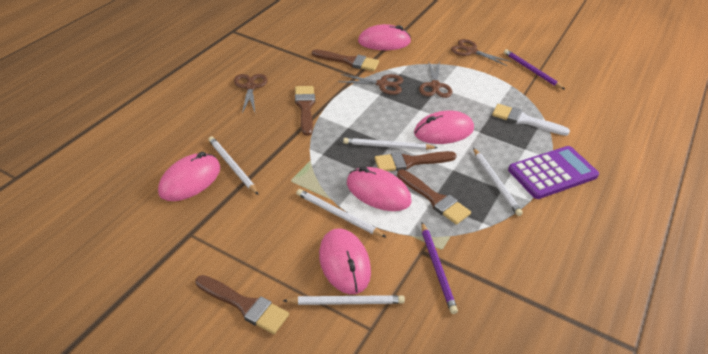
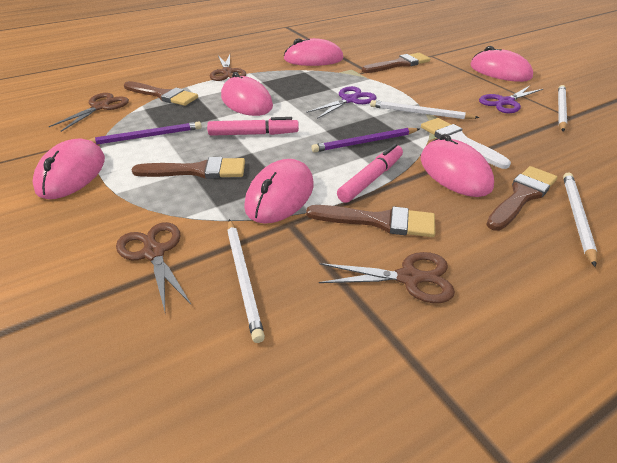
pink marker: none = 0 -> [207,117,299,136] [337,144,403,203] = 2
pink mouse: [158,152,220,201] [319,228,371,294] [347,166,412,211] [358,24,411,50] [414,111,474,144] = 5 -> [32,138,105,199] [221,72,273,116] [244,159,314,224] [283,38,343,66] [421,134,494,197] [470,46,533,82] = 6
purple calculator: [508,146,599,199] = 1 -> none = 0
purple scissors: none = 0 -> [306,86,376,119] [479,86,543,113] = 2
white pencil: [208,136,259,195] [283,295,405,305] [296,189,386,237] [343,138,438,150] [473,148,523,216] = 5 -> [227,219,265,343] [370,100,479,119] [558,85,567,131] [563,173,597,267] = 4

